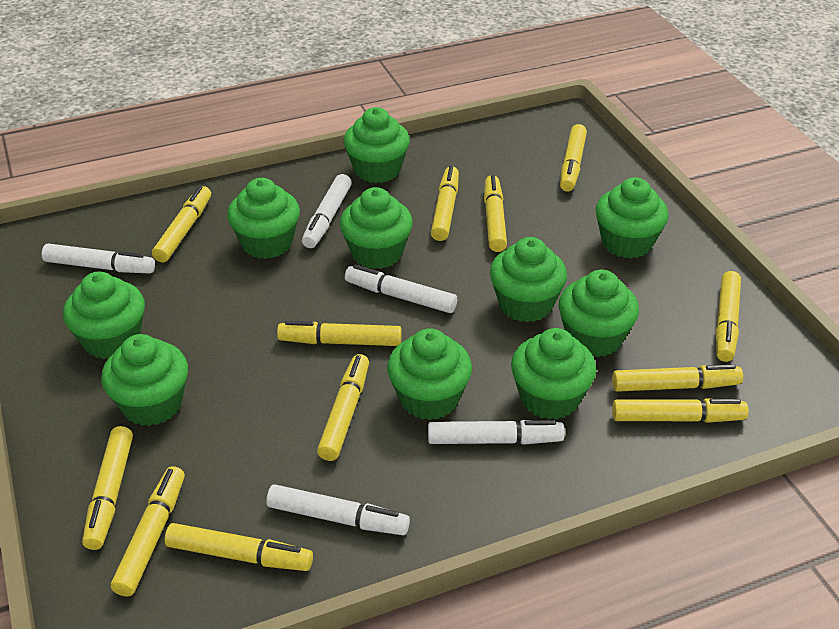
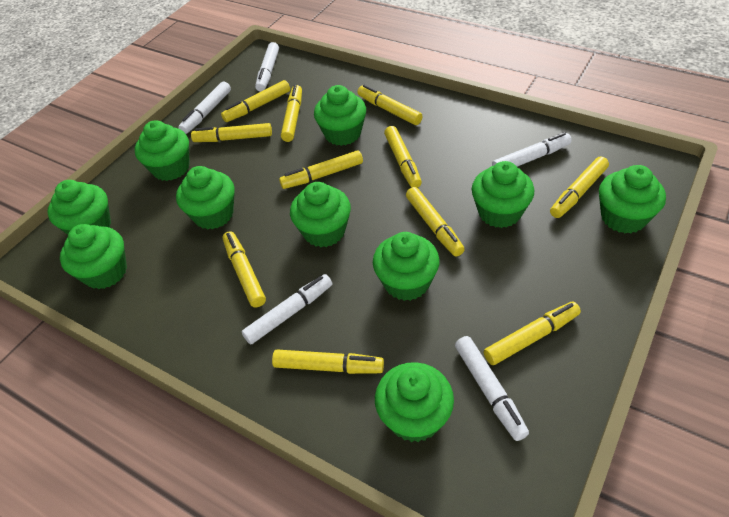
yellow marker: [82,426,133,550] [111,466,185,597] [152,186,211,262] [165,523,313,571] [277,321,402,346] [317,354,369,461] [431,166,459,241] [484,175,507,252] [560,124,587,191] [612,364,743,392] [612,398,749,423] [716,271,741,362] = 12 -> [191,123,272,142] [221,80,290,122] [223,231,266,308] [272,350,384,374] [279,150,363,189] [281,85,302,142] [357,85,423,125] [384,126,422,188] [406,187,465,257] [484,302,581,365] [550,156,609,218] = 11

